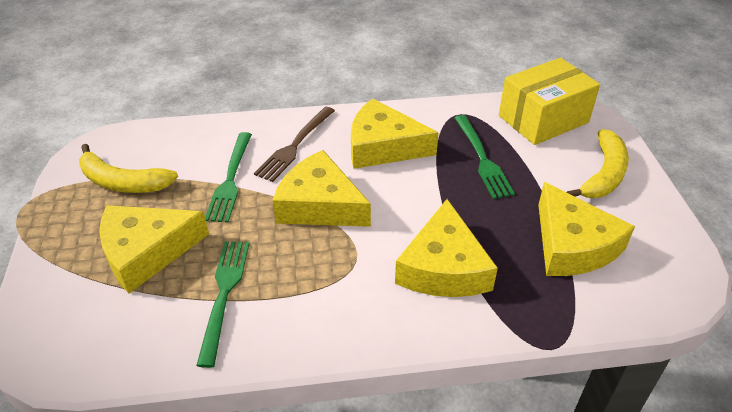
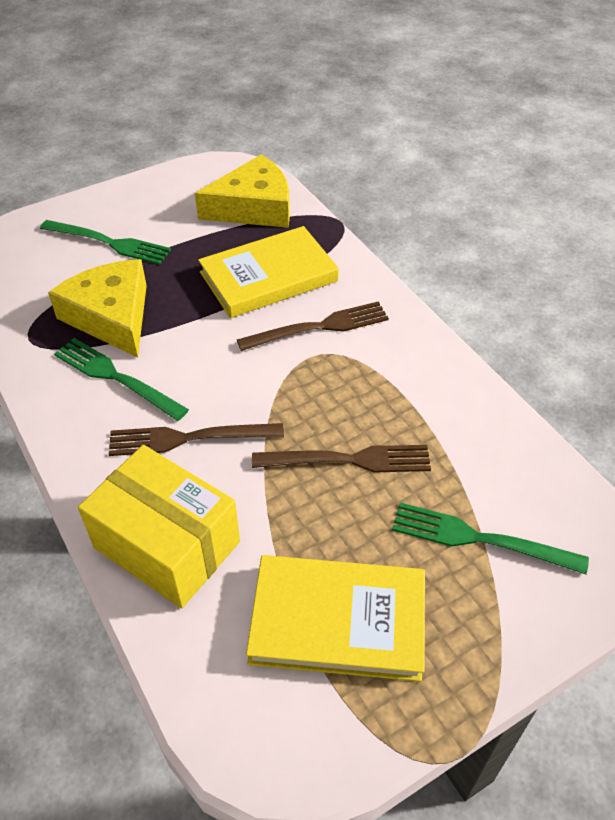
brown fork: [254,107,335,182] = 1 -> [109,423,284,456] [237,301,389,351] [252,445,431,473] = 3
yellow banana: [79,144,178,193] [566,129,629,198] = 2 -> none = 0
yellow book: none = 0 -> [198,226,339,318] [246,555,425,682] = 2
yellow cheese: [100,205,209,293] [272,150,371,227] [351,98,439,169] [395,199,498,297] [538,182,635,276] = 5 -> [48,259,147,357] [195,154,290,228] = 2

